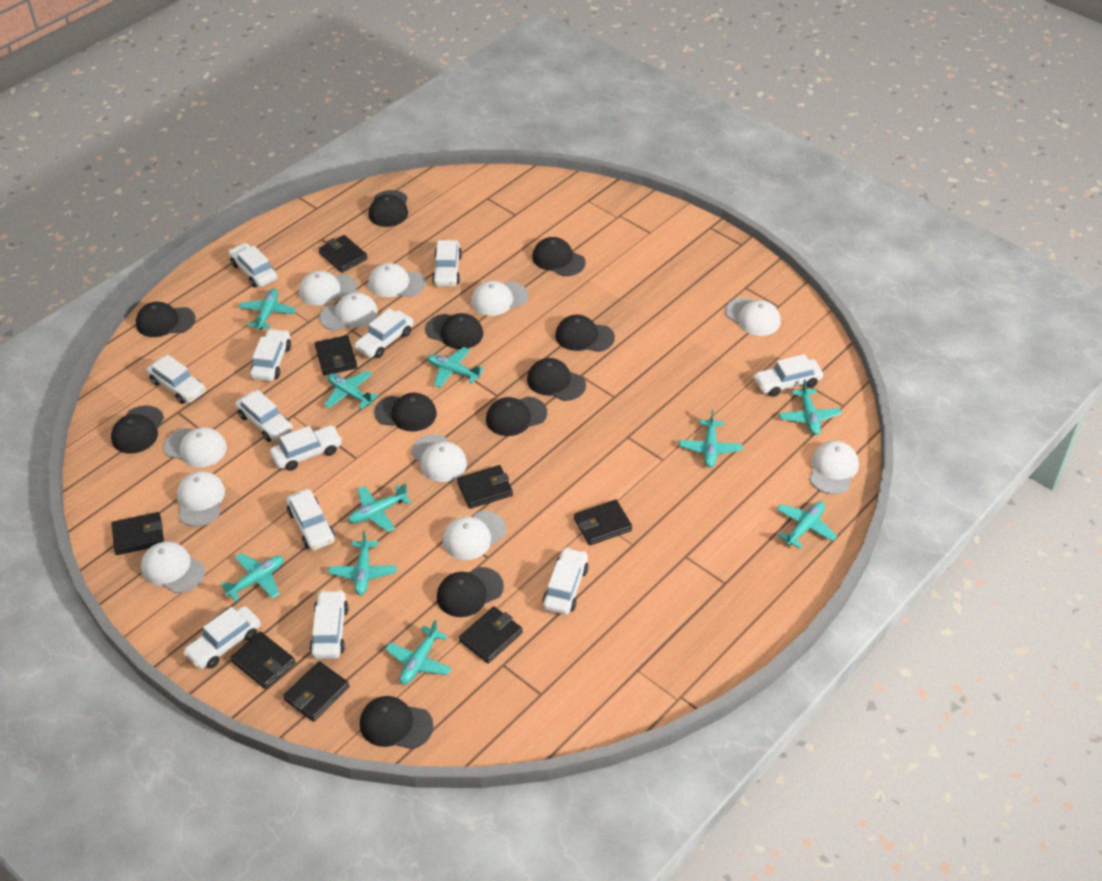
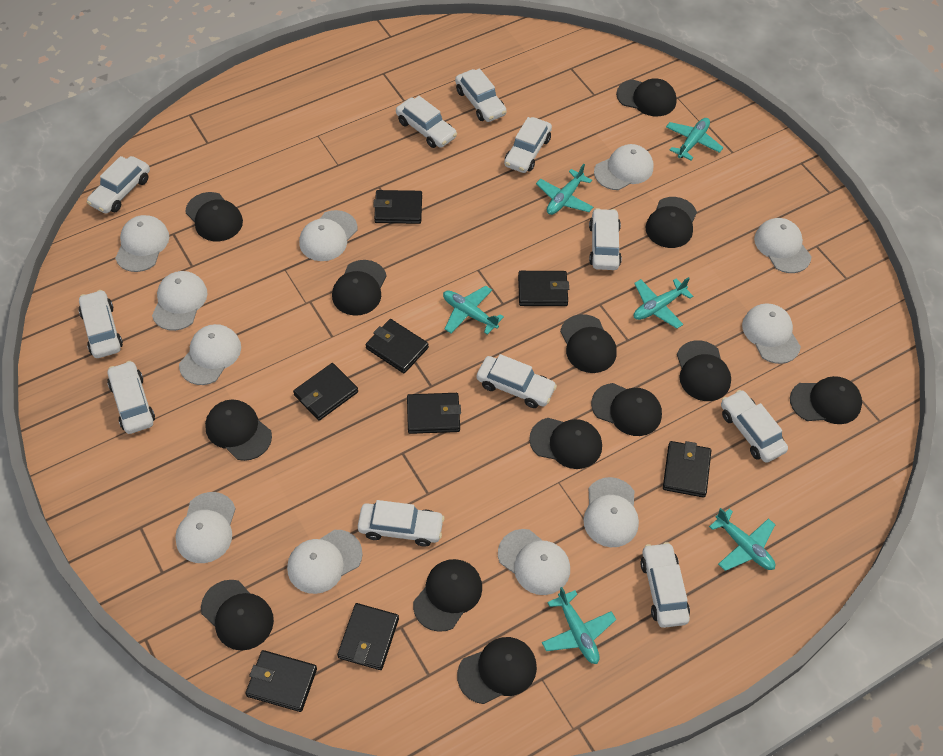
black cap: [111,405,164,454] [136,302,196,337] [360,696,433,749] [369,190,408,227] [374,393,437,431] [425,313,483,349] [437,567,504,617] [486,397,547,436] [527,358,586,401] [532,237,585,276] [555,315,615,352] = 11 -> [185,192,243,241] [201,580,274,651] [205,400,272,461] [332,260,387,316] [413,559,482,632] [457,637,537,704] [529,418,602,469] [560,314,617,373] [591,383,662,436] [616,78,677,116] [646,197,697,248] [677,340,731,401] [790,376,862,424] = 13
turquoise plane: [220,553,284,602] [239,288,296,330] [324,371,379,409] [329,531,397,595] [348,483,411,532] [386,620,452,684] [427,347,484,388] [679,410,742,467] [776,501,837,549] [779,379,842,435] = 10 -> [443,286,504,335] [536,164,593,215] [542,587,616,664] [634,277,693,329] [666,118,724,160] [709,508,775,571] = 6
white car: [147,355,206,404] [183,606,261,669] [229,243,277,287] [235,390,293,442] [250,329,291,381] [270,425,342,471] [286,489,335,550] [310,590,349,659] [354,309,413,358] [432,240,462,287] [543,547,589,615] [754,354,823,397] = 12 -> [78,290,123,358] [87,156,150,214] [107,361,155,434] [358,500,445,547] [396,96,457,148] [455,68,507,122] [476,354,557,408] [504,117,552,173] [589,208,622,270] [640,542,690,628] [721,390,788,463] = 11

